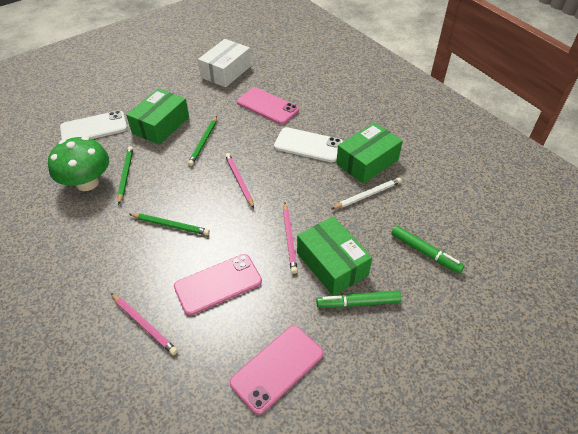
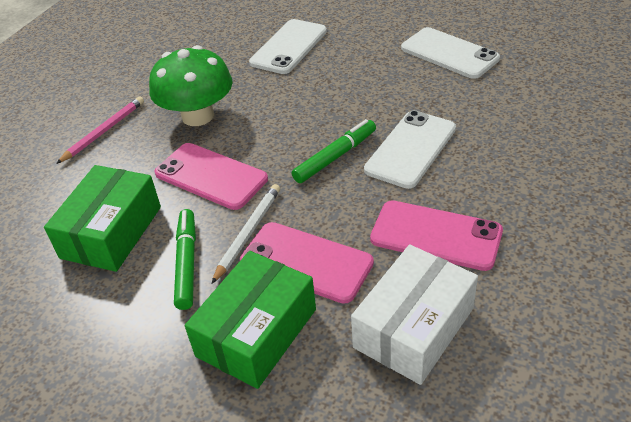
green box: [126,88,189,145] [297,216,372,295] [336,122,403,184] = 3 -> [44,165,161,272] [185,251,316,389] = 2
green pencil: [117,146,133,205] [129,213,210,235] [188,116,217,166] = 3 -> none = 0
pink pencil: [111,293,178,355] [225,153,254,208] [283,203,298,274] = 3 -> [56,96,144,164] = 1
white phone: [60,110,127,140] [274,127,343,162] = 2 -> [249,19,327,74] [364,110,456,189] [401,27,500,79] = 3

